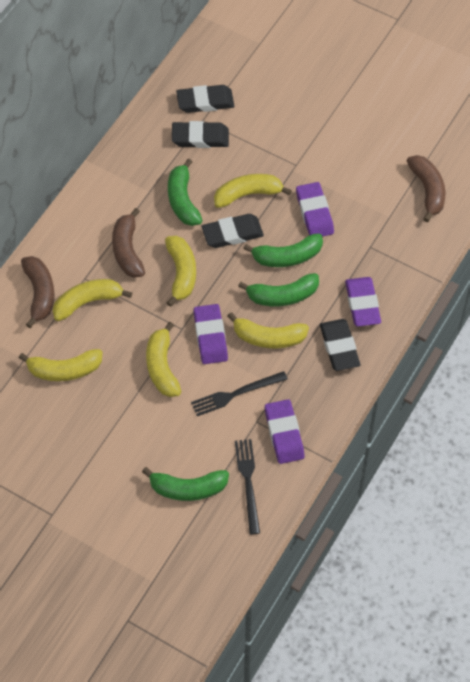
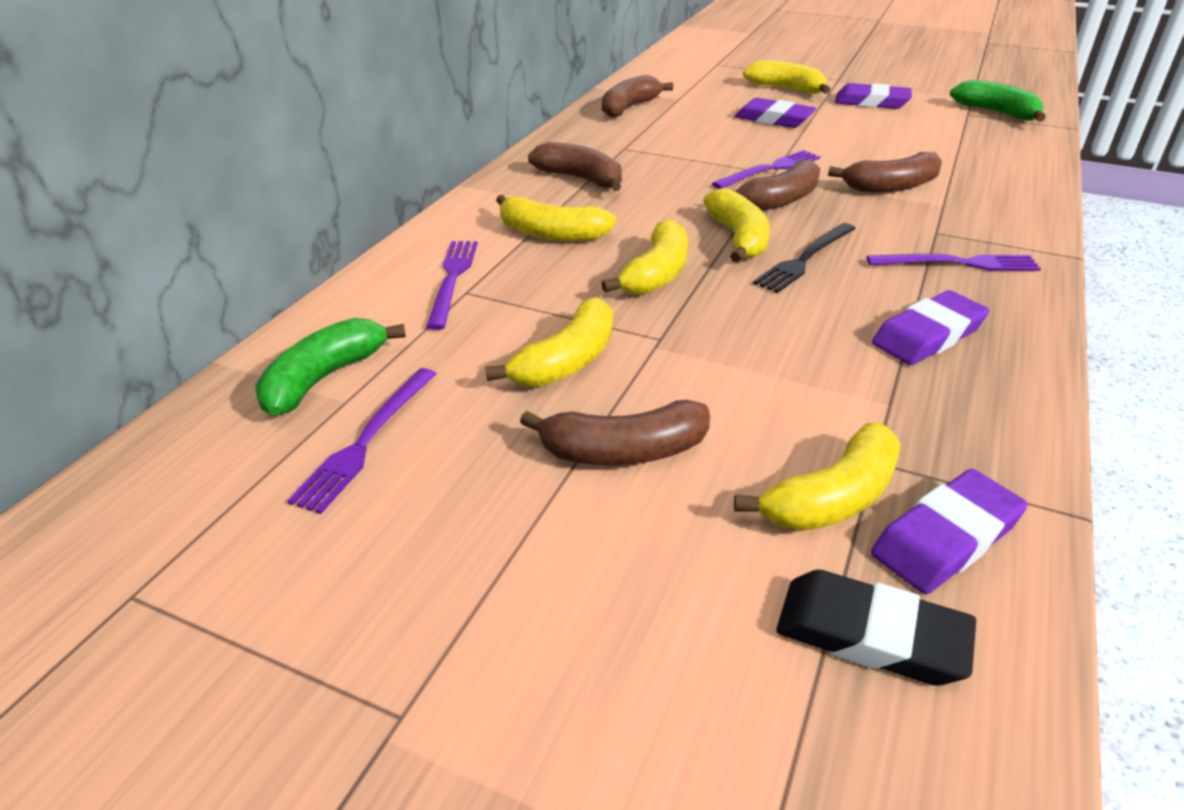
black eraser: [172,121,229,148] [176,85,234,113] [201,214,264,248] [320,319,360,371] = 4 -> [776,570,976,686] = 1
black fork: [191,371,288,416] [235,439,260,534] = 2 -> [753,223,856,293] = 1
brown banana: [21,256,54,328] [112,208,145,278] [407,155,445,222] = 3 -> [520,400,710,465] [528,142,622,191] [602,75,673,118] [733,159,820,211] [828,152,942,193] = 5
green banana: [142,467,229,501] [168,158,203,226] [238,273,319,306] [243,233,323,267] = 4 -> [255,318,406,416] [950,80,1046,121] = 2
purple fork: none = 0 -> [287,368,436,514] [426,241,478,330] [712,150,820,189] [867,254,1041,271] = 4

